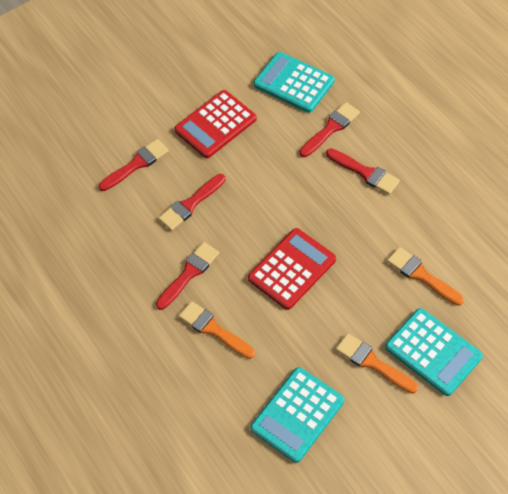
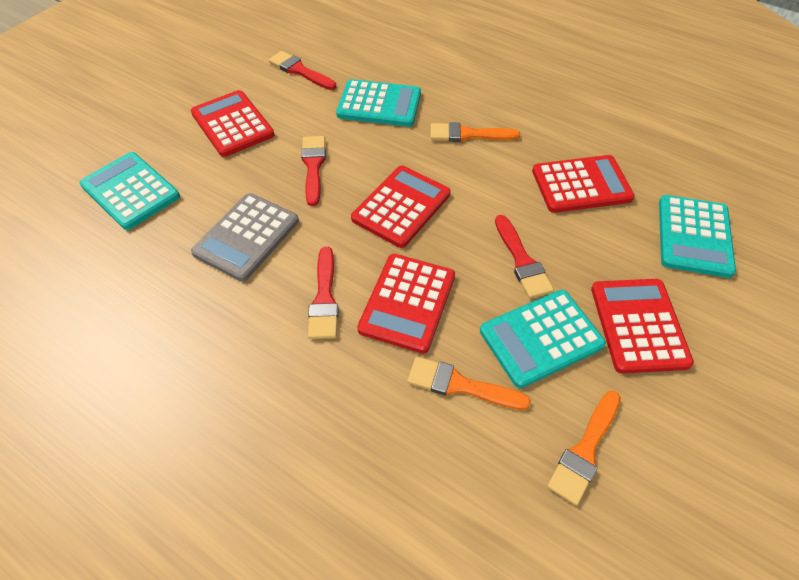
grey calculator: none = 0 -> [191,193,299,282] = 1
red brush: [99,139,169,191] [156,242,219,310] [158,174,226,231] [300,102,360,157] [326,148,400,195] = 5 -> [268,51,336,90] [301,136,326,206] [308,247,339,339] [495,215,554,299] = 4
red calculator: [175,90,257,158] [248,228,336,310] = 2 -> [191,90,275,157] [351,166,451,248] [357,254,455,354] [532,155,635,213] [591,279,694,373] = 5
turquoise calculator: [250,367,344,463] [254,52,335,113] [385,308,483,396] = 3 -> [80,152,180,230] [336,79,421,127] [480,290,606,388] [659,195,736,278] = 4

